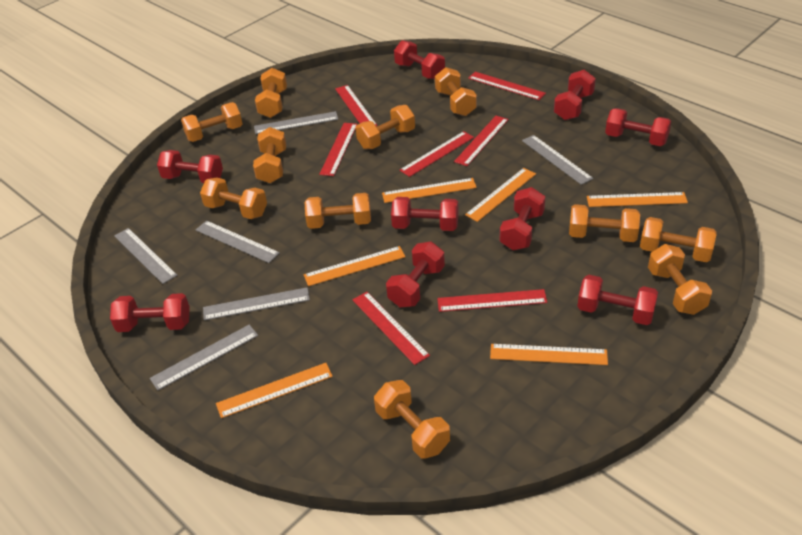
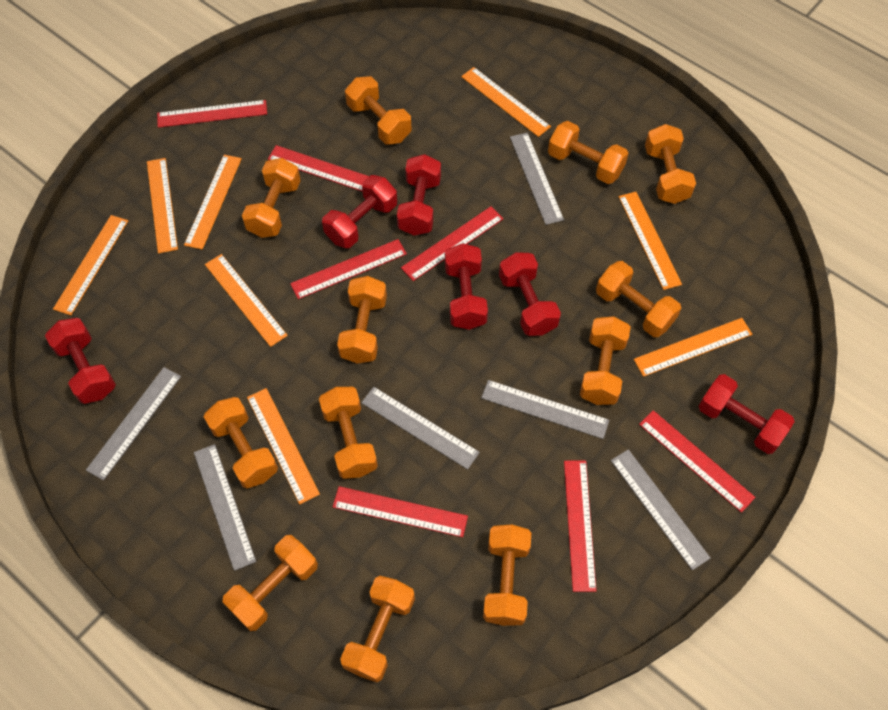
orange dumbbell: [181,102,243,142] [200,177,267,219] [253,127,286,183] [255,68,287,118] [305,193,371,229] [356,105,415,149] [374,380,450,459] [435,67,477,116] [569,204,640,242] [640,217,717,262] [648,244,712,315] = 11 -> [204,397,278,489] [222,535,318,631] [242,158,301,238] [319,387,378,479] [337,276,387,364] [340,576,415,682] [345,76,412,145] [483,524,531,626] [548,121,629,184] [580,316,631,405] [596,261,681,337] [645,124,696,204] = 12
orange ruler: [216,363,333,418] [304,246,406,286] [382,178,477,203] [465,168,536,222] [490,344,608,365] [587,192,688,207] = 6 -> [53,215,128,315] [147,158,178,254] [184,155,242,250] [205,254,288,347] [247,388,320,504] [461,67,551,137] [619,192,682,290] [634,318,752,377] = 8
red dumbbell: [110,293,190,332] [157,150,223,183] [386,242,445,307] [391,197,459,231] [394,40,445,79] [500,187,545,250] [554,70,596,120] [577,275,658,325] [605,108,671,146] = 9 -> [45,318,116,404] [322,175,397,248] [397,154,441,236] [445,243,488,330] [499,252,561,336] [699,374,795,454] = 6

